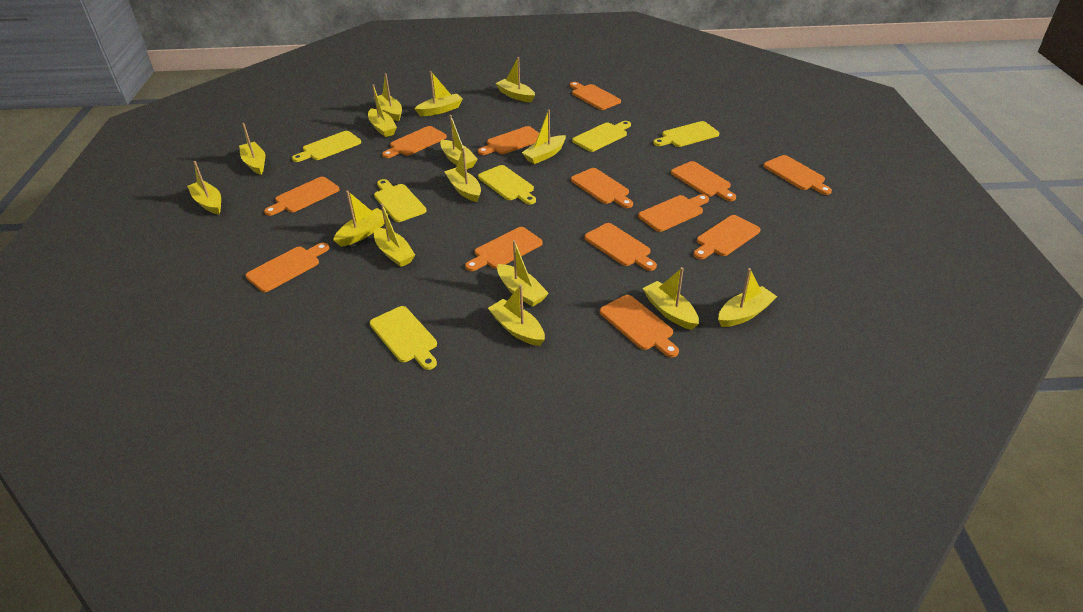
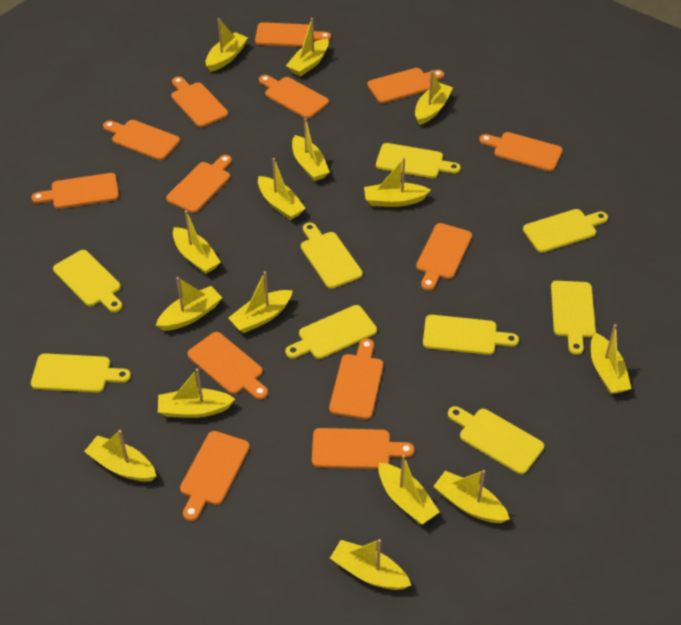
yellow cutting board: [292,131,361,162] [370,306,437,370] [374,179,427,222] [478,165,536,205] [572,121,631,152] [653,121,719,147] = 6 -> [31,353,131,393] [53,250,122,312] [285,305,377,359] [301,223,363,289] [376,143,461,178] [423,315,519,355] [448,406,544,474] [523,209,608,253] [551,281,596,355] = 9

